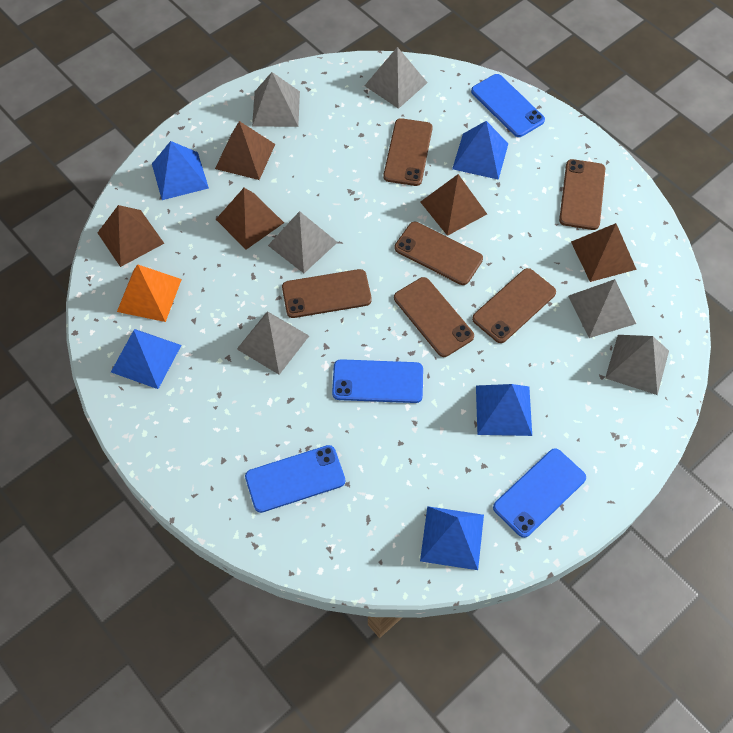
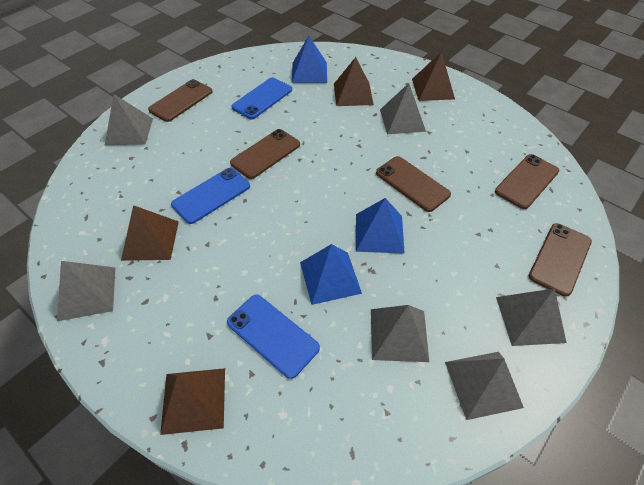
blue phone: [245,445,345,513] [332,359,423,403] [471,74,545,137] [493,448,586,538] = 4 -> [171,168,250,224] [227,295,320,379] [231,78,292,119] = 3
blue pyramid: [111,329,181,389] [152,141,209,200] [420,506,484,570] [452,121,508,180] [476,384,532,436] = 5 -> [292,36,327,83] [300,244,362,305] [356,198,405,254] = 3
brown phone: [282,269,372,318] [383,118,433,186] [394,222,483,285] [394,277,474,357] [472,268,556,343] [559,159,605,230] = 6 -> [148,79,213,122] [230,129,300,179] [376,156,451,212] [495,154,559,209] [529,223,592,297] = 5
brown pyramid: [98,205,164,267] [215,121,275,180] [216,188,284,250] [421,174,487,236] [571,223,637,282] = 5 -> [121,205,179,261] [160,368,225,435] [334,57,374,106] [412,52,455,101] = 4
orange pyramid: [117,264,182,322] = 1 -> none = 0

